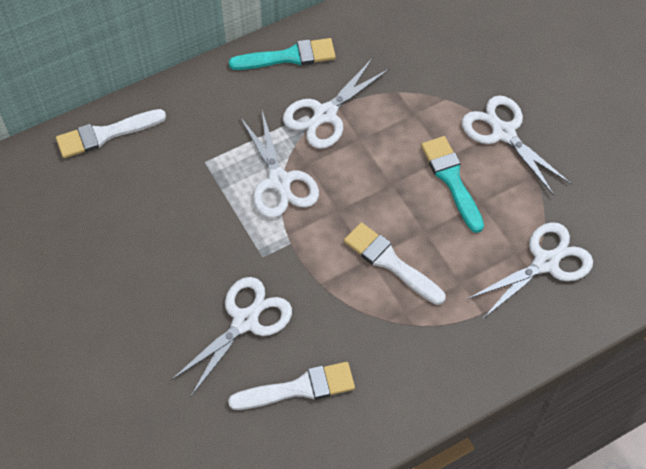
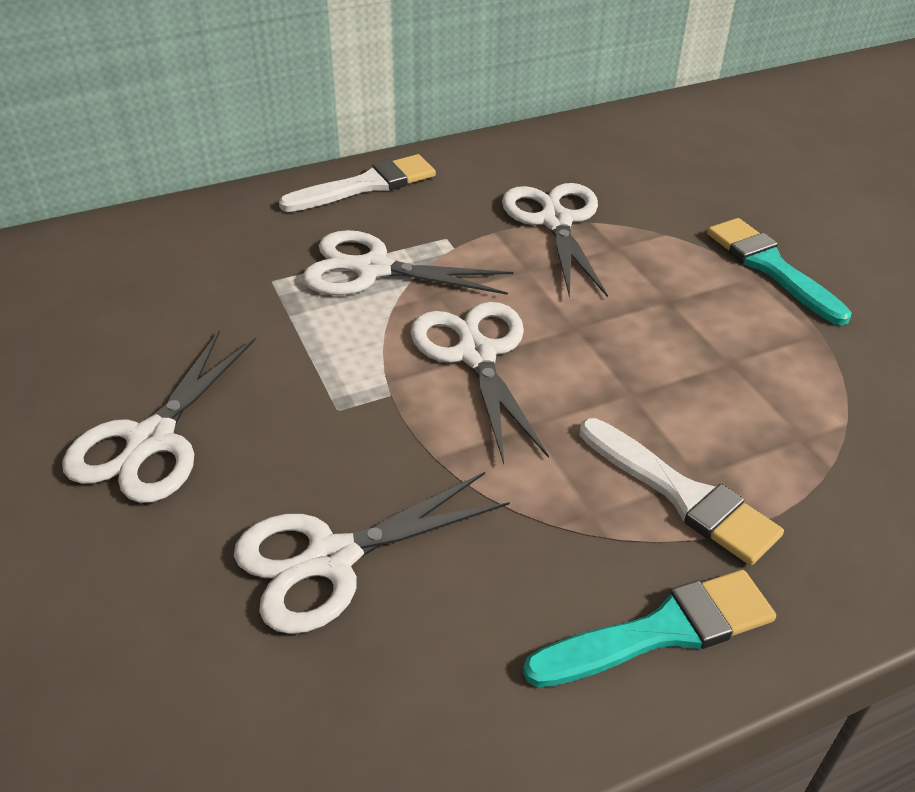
white brush: [56,109,166,158] [228,362,355,410] [344,223,446,305] = 3 -> [279,154,436,212] [580,418,784,565] = 2

